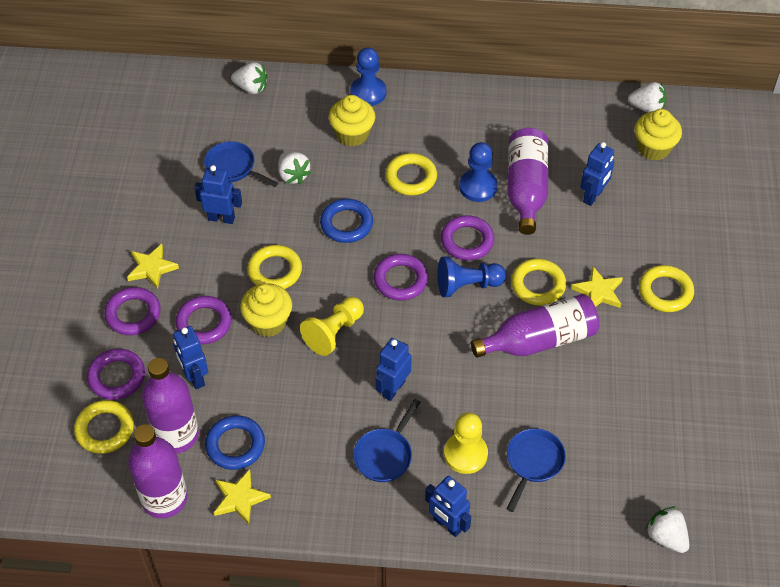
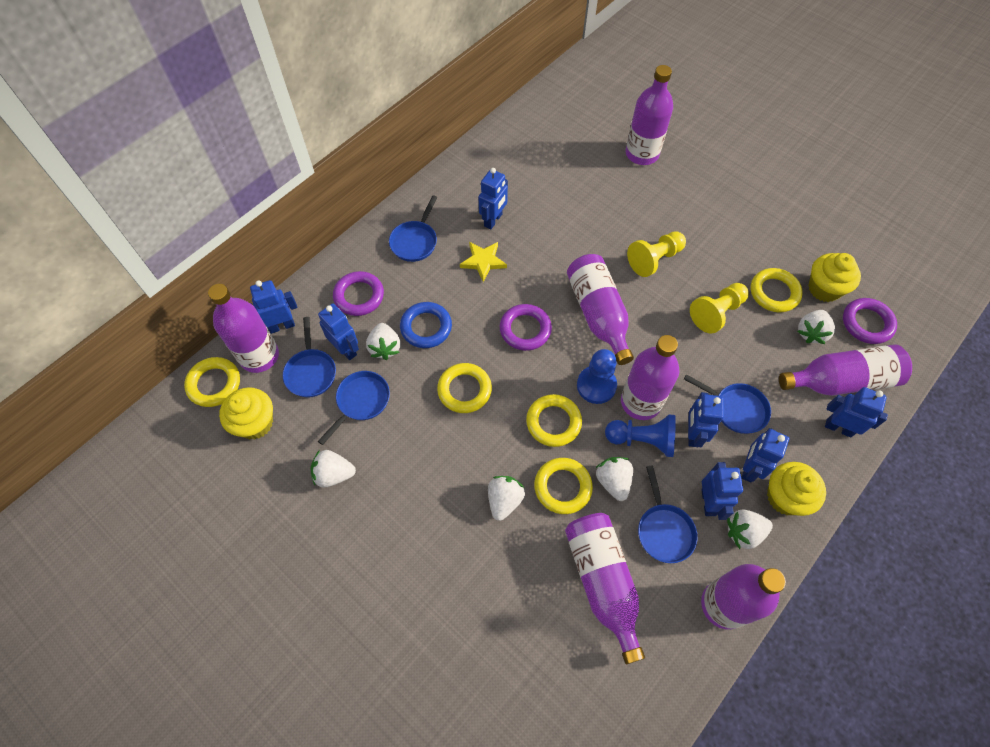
blue pan: [204,141,278,187] [353,399,421,482] [507,428,566,512] = 3 -> [283,317,336,398] [318,371,390,445] [389,195,437,262] [638,465,698,563] [684,374,771,434] = 5
blue pawn: [350,47,386,106] [437,257,506,297] [459,142,498,202] = 3 -> [577,349,617,404] [605,415,676,457] = 2
blue ring: [205,415,265,470] [320,199,373,243] = 2 -> [400,302,452,348] = 1
blue robot: [173,326,208,389] [194,165,242,224] [376,338,412,401] [425,476,471,537] [580,142,614,206] = 5 -> [250,280,297,334] [318,303,359,360] [479,168,508,229] [688,392,724,447] [701,462,743,520] [741,428,789,482] [825,387,888,438] = 7
purple bottle: [128,424,187,519] [142,358,199,453] [471,294,599,358] [508,128,549,235] = 4 -> [208,284,279,373] [565,513,645,664] [567,254,634,365] [621,335,679,420] [625,65,673,165] [701,564,786,630] [779,344,912,396] = 7
purple ring: [87,349,145,400] [104,287,161,335] [176,296,232,344] [374,254,428,300] [441,215,494,260] = 5 -> [333,271,384,316] [500,304,552,351] [843,298,897,344] = 3
white strawberry: [231,62,268,94] [278,152,311,184] [628,82,666,113] [645,506,689,553] = 4 -> [310,450,356,488] [366,323,401,360] [488,476,525,521] [596,457,633,501] [727,509,773,549] [797,310,835,344] = 6
yellow star: [127,244,179,289] [214,469,271,525] [571,267,623,308] = 3 -> [460,242,507,282] = 1

